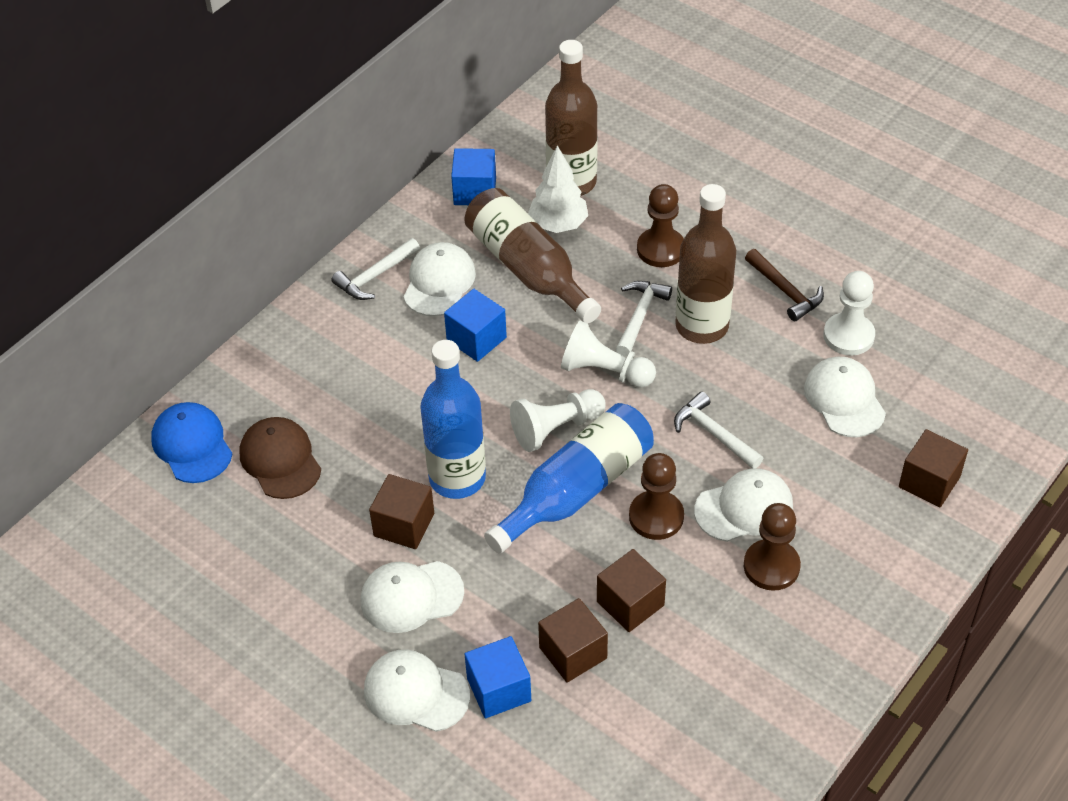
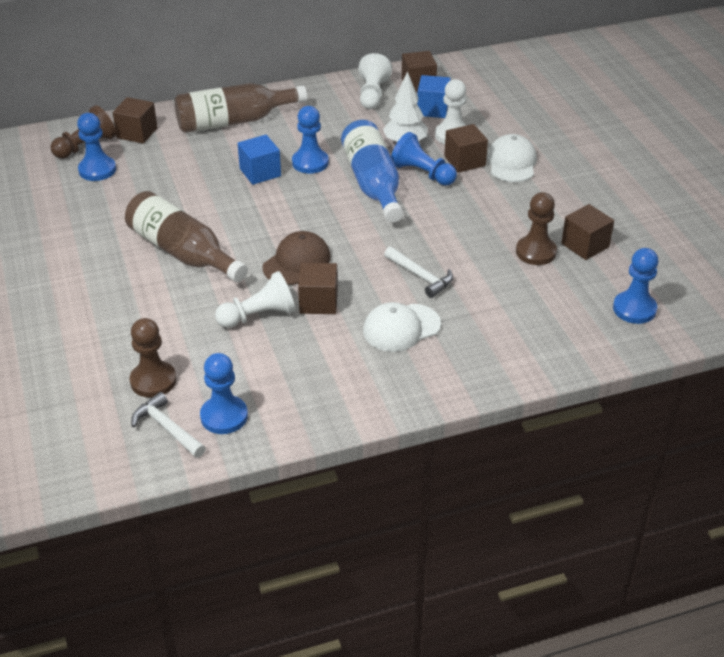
blue bottle: [420,340,486,499] [484,403,654,553] = 2 -> [341,120,403,222] = 1
blue cap: [151,402,232,483] = 1 -> none = 0
blue cube: [444,289,507,362] [451,148,496,205] [465,636,531,718] = 3 -> [238,135,281,185] [417,75,451,118] = 2
blue pawn: none = 0 -> [77,113,116,181] [200,353,248,434] [292,106,329,174] [391,132,457,186] [613,248,659,324] = 5
brown bottle: [464,188,601,323] [545,40,598,196] [675,184,736,344] = 3 -> [125,191,248,282] [174,83,307,133] = 2
brown cube: [369,474,434,549] [538,598,608,683] [597,549,666,632] [899,429,968,507] = 4 -> [113,97,157,144] [298,263,338,314] [401,51,437,92] [444,124,488,173] [561,204,614,260] = 5
brown hammer: [745,249,824,321] = 1 -> none = 0
white cap: [361,561,464,633] [364,649,470,732] [403,242,476,316] [694,468,793,542] [804,357,886,437] = 5 -> [363,302,441,352] [487,134,537,182] = 2
white hammer: [331,238,420,300] [616,281,672,356] [674,391,763,469] = 3 -> [131,392,206,458] [384,247,453,298] = 2

